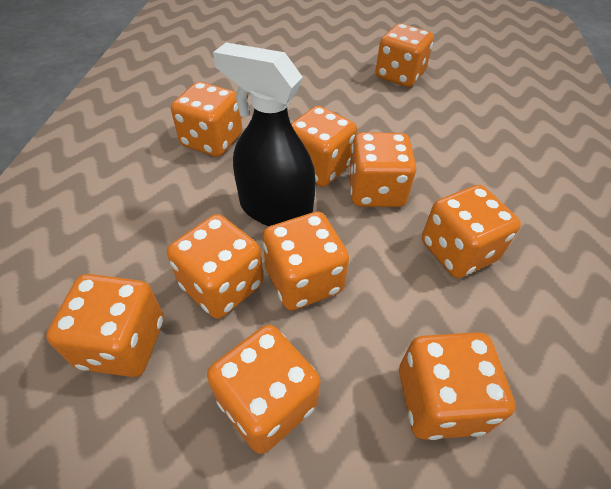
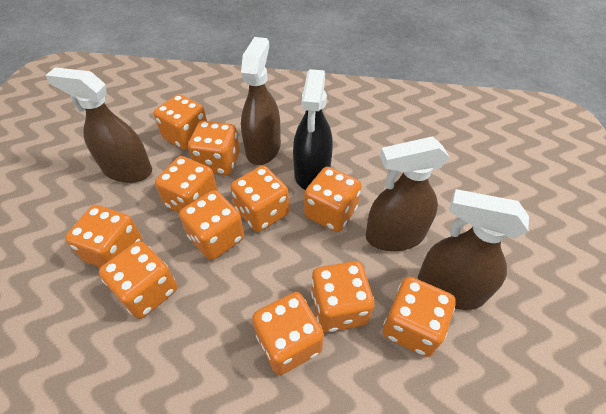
brown spray bottle: none = 0 -> [45,67,152,183] [241,37,281,165] [366,137,449,251] [418,189,529,310] = 4
orange dice: [46,274,164,377] [167,214,264,319] [171,82,242,157] [207,325,321,454] [262,212,349,311] [291,106,357,187] [348,132,416,207] [375,23,434,87] [399,332,515,440] [422,185,521,278] = 10 -> [65,205,143,268] [99,241,177,319] [153,94,207,150] [155,156,218,213] [179,190,244,260] [188,121,240,175] [230,166,289,232] [252,292,324,375] [304,167,361,232] [311,261,375,333] [383,277,456,357] = 11

